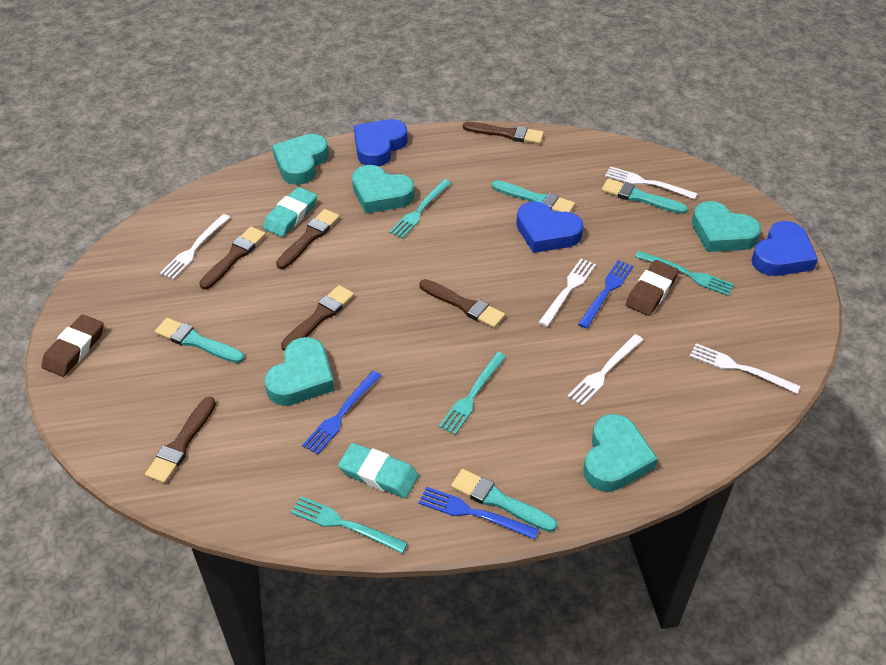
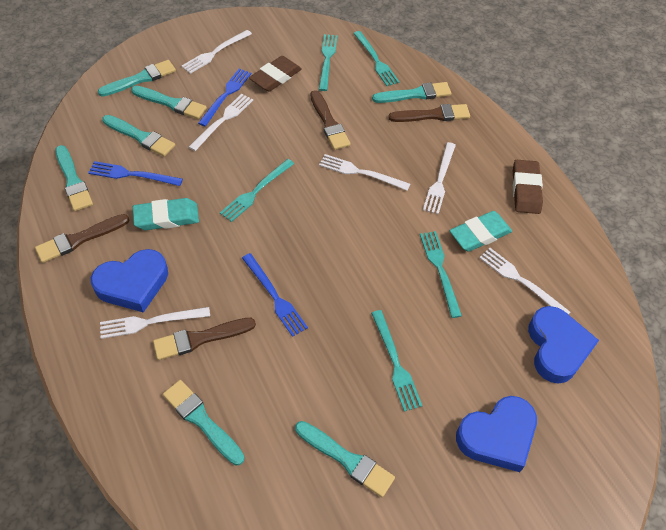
brown brush: [145,397,216,484] [199,227,266,290] [276,209,340,269] [281,285,354,351] [419,279,505,328] [463,122,544,144] = 6 -> [35,214,129,263] [153,318,256,360] [310,90,351,150] [388,104,470,122] = 4
turquoise brush: [155,318,245,363] [451,469,557,532] [492,180,575,212] [601,178,688,214] = 4 -> [55,145,93,211] [98,60,176,97] [102,115,175,156] [131,86,207,119] [163,380,245,466] [295,421,395,497] [372,82,451,103] = 7
turquoise fork: [291,496,408,553] [389,179,451,239] [439,352,506,435] [635,251,734,296] = 4 -> [220,159,294,222] [319,34,338,91] [353,31,399,86] [371,310,422,412] [420,231,462,318] = 5
turquoise heart: [265,337,335,406] [272,134,329,185] [352,165,415,214] [583,414,658,492] [692,201,761,252] = 5 -> none = 0
white fork: [160,214,231,280] [538,259,596,327] [568,334,643,406] [605,166,698,199] [690,343,800,394] = 5 -> [100,307,210,339] [181,30,252,74] [189,94,253,151] [319,154,410,191] [423,142,456,214] [479,248,570,314] = 6

